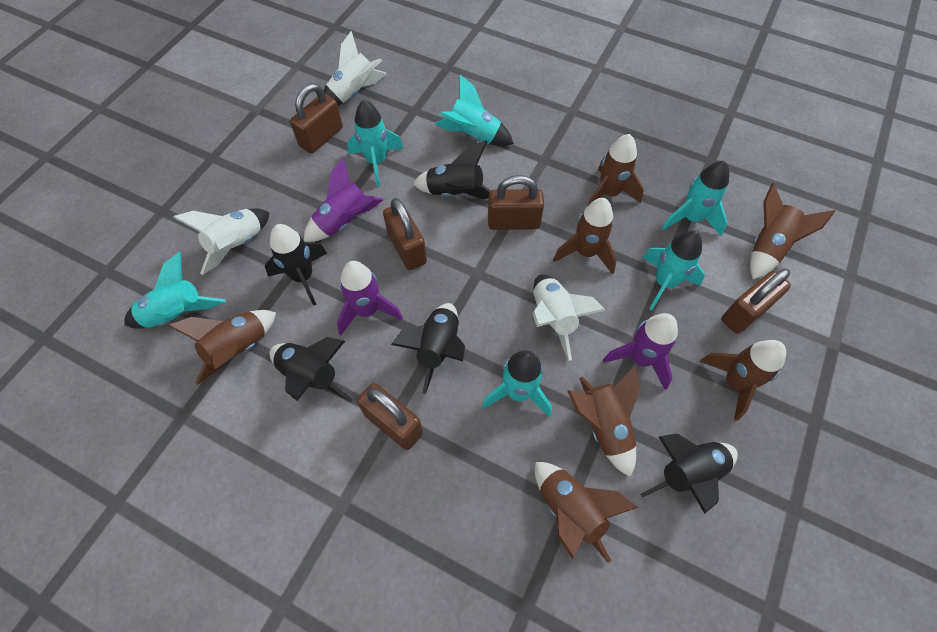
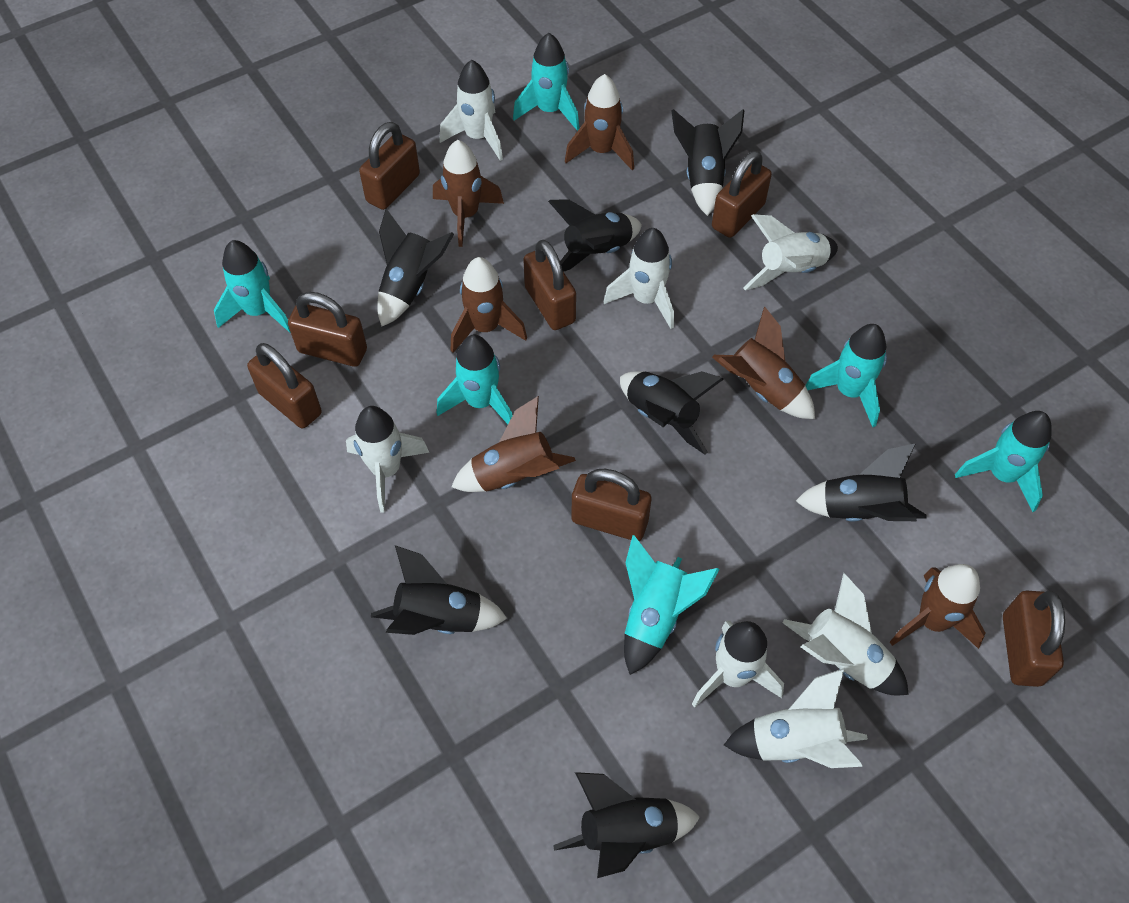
black rocket: [265,224,327,306] [269,337,352,403] [391,303,465,394] [413,140,491,199] [641,434,738,514] = 5 -> [371,545,507,635] [377,209,454,327] [548,199,642,272] [553,772,700,878] [620,371,724,455] [671,109,745,216] [796,443,927,521] = 7
brown padlock: [290,83,343,153] [357,383,423,450] [383,198,427,270] [488,175,544,230] [721,268,791,334] = 5 -> [247,343,322,428] [288,292,367,367] [359,122,420,210] [523,240,576,330] [571,469,651,541] [712,151,772,238] [1003,591,1065,687] = 7
brown rocket: [168,310,276,385] [535,462,638,563] [553,198,617,274] [567,365,640,477] [588,134,644,205] [700,340,786,421] [750,183,835,279] = 7 -> [433,140,504,247] [451,257,527,353] [451,396,576,492] [565,74,634,170] [712,306,815,419] [890,564,986,649] = 6
purple rocket: [304,157,383,242] [337,261,403,335] [603,313,678,390] = 3 -> none = 0
white rocket: [173,209,270,275] [323,31,387,105] [533,274,606,361] = 3 -> [346,406,430,513] [439,60,503,161] [604,228,674,329] [692,621,784,708] [724,669,868,768] [743,214,838,290] [783,573,909,695] = 7

